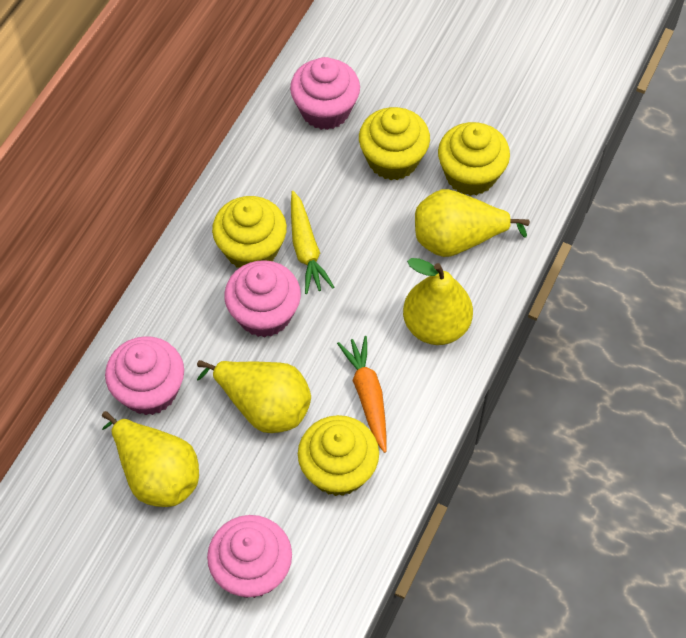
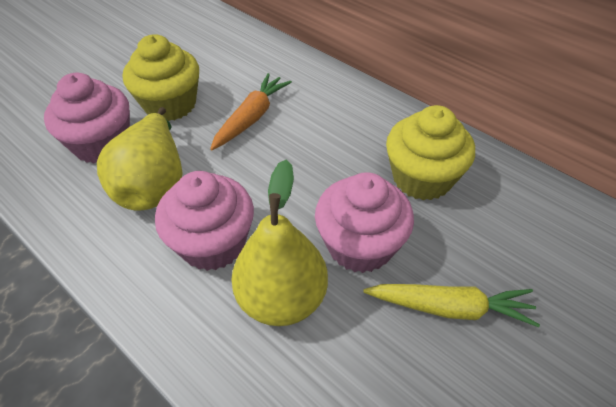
pink cupcake: [105,336,184,415] [207,515,292,598] [224,260,301,338] [290,57,360,130] = 4 -> [44,73,130,164] [155,171,254,271] [315,172,414,273] = 3
yellow cupcake: [212,196,287,268] [298,415,379,496] [359,107,430,180] [438,122,510,196] = 4 -> [123,34,199,121] [386,105,475,200] = 2
yellow pear: [102,411,199,507] [197,360,311,433] [403,258,473,345] [415,189,530,257] = 4 -> [97,107,183,211] [231,160,328,326] = 2

